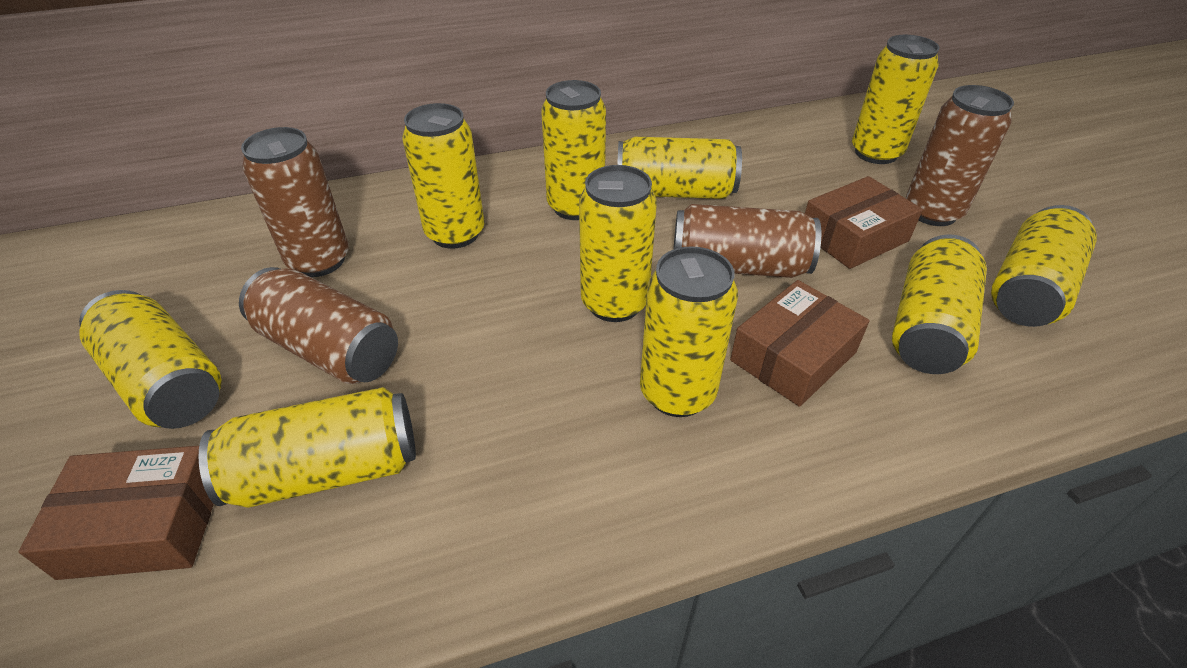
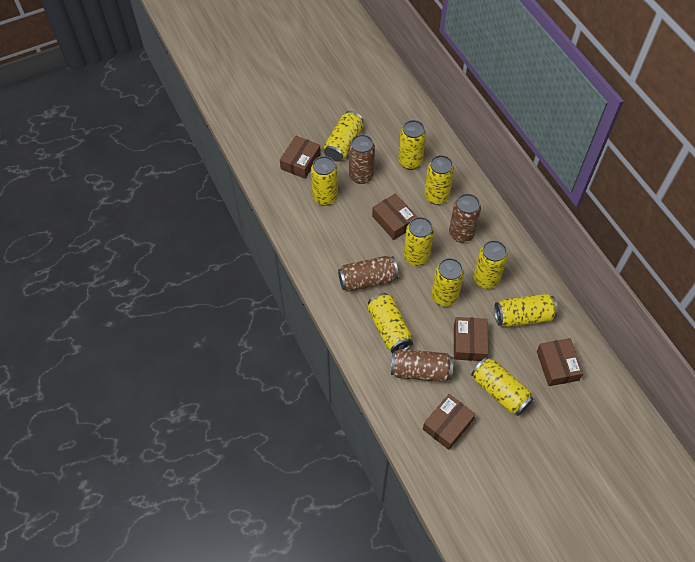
brown box: [19,446,214,580] [730,280,870,407] [805,176,923,269] = 3 -> [280,136,321,179] [372,193,417,240] [423,394,476,450] [454,317,488,361] [537,338,584,386] = 5

